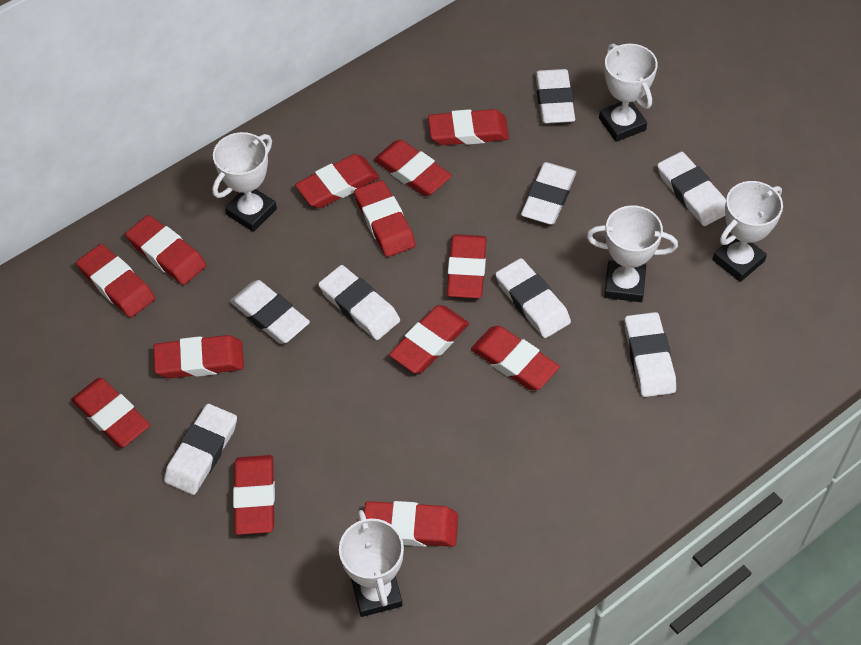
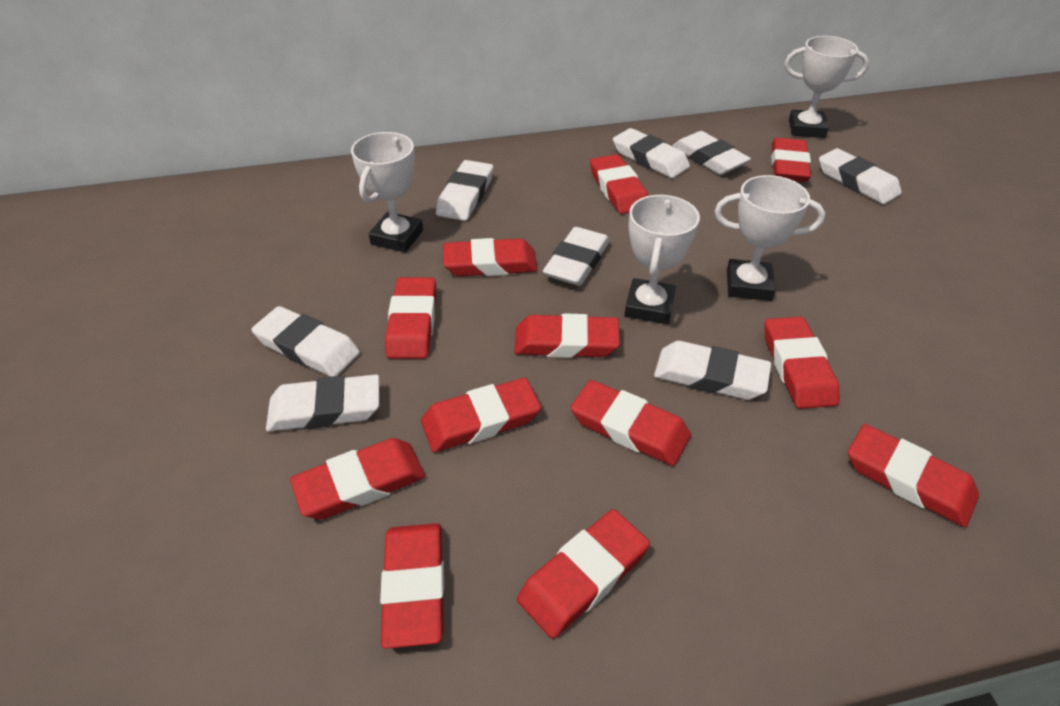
red eraser: [71,378,150,447] [76,244,155,318] [126,215,206,285] [154,335,244,378] [233,455,275,535] [295,154,379,208] [354,180,416,257] [364,501,458,547] [374,139,452,196] [389,305,469,373] [428,109,509,145] [447,234,486,298] [471,326,560,390] = 13 -> [290,438,425,519] [380,523,444,649] [385,277,436,359] [421,378,541,452] [443,238,538,276] [514,313,620,358] [517,509,650,639] [570,380,691,466] [590,154,648,214] [765,316,839,409] [771,138,811,182] [848,424,979,528] = 12
white trophy: [212,132,277,232] [339,510,404,617] [586,205,678,302] [599,43,658,142] [712,181,783,282] = 5 -> [351,132,423,253] [625,195,700,324] [715,175,825,301] [785,36,869,138] = 4

